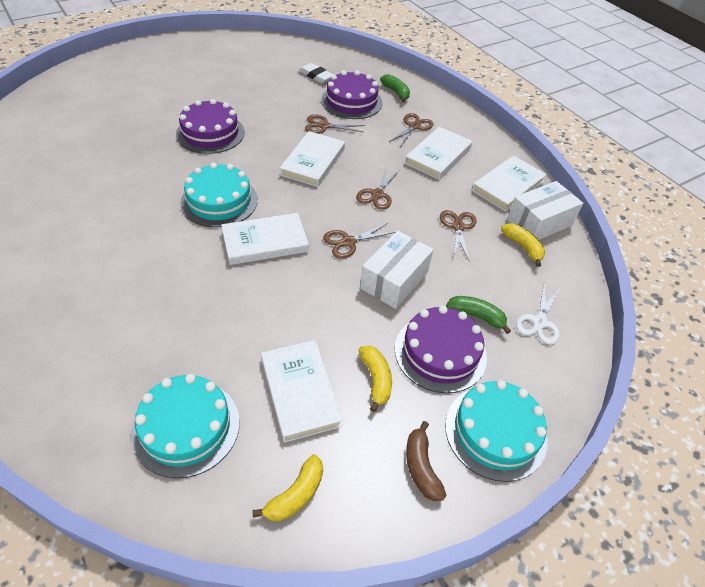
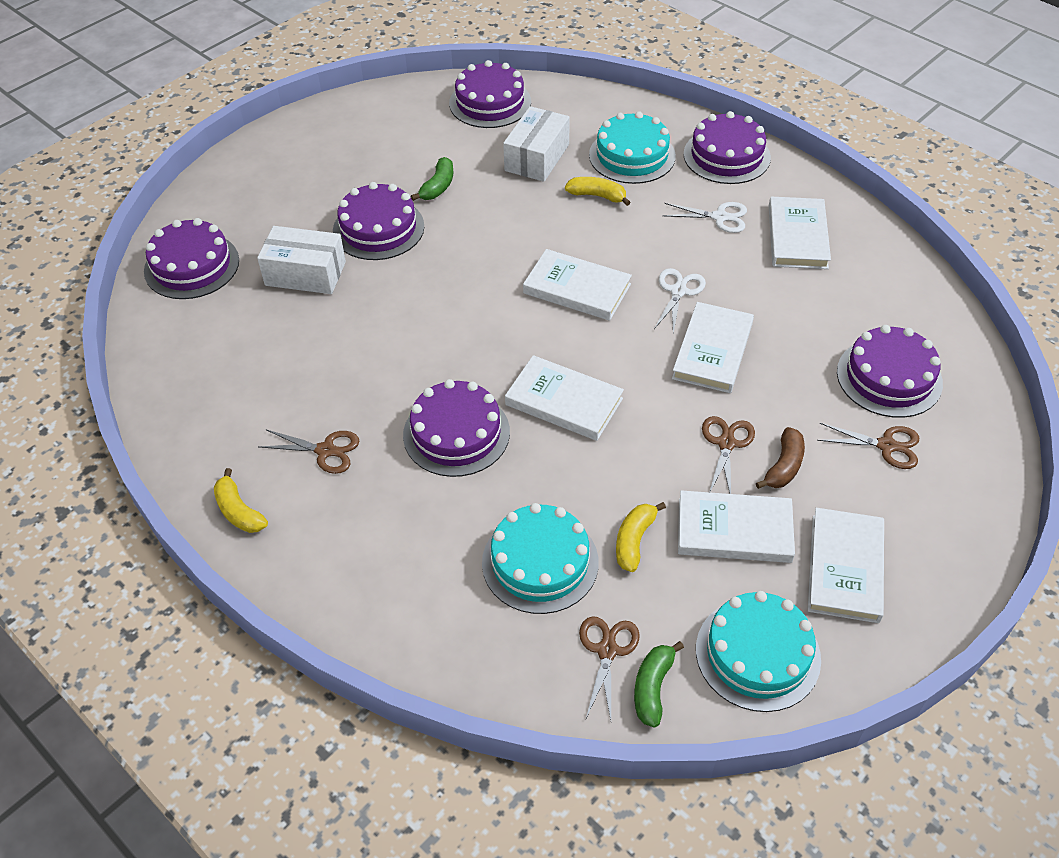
brown scissors: [305,114,365,134] [323,223,396,258] [356,167,400,210] [389,113,434,146] [440,210,477,262] = 5 -> [259,430,360,474] [579,616,640,720] [702,416,755,494] [817,423,919,469] = 4
purple cake: [176,99,245,154] [321,70,382,119] [395,306,487,393] = 3 -> [144,218,239,299] [333,182,424,260] [403,379,510,477] [449,60,531,128] [684,111,771,184] [837,325,943,418] = 6
white book: [221,213,309,265] [261,340,343,443] [280,131,345,187] [405,127,472,180] [472,156,547,212] = 5 -> [505,355,624,441] [523,249,632,321] [672,302,754,393] [678,490,795,563] [769,197,831,269] [808,508,884,623] = 6
white eraser: [299,63,334,83] = 1 -> none = 0
white scissors: [516,283,560,344] = 1 -> [654,268,706,333] [662,202,747,233] = 2

